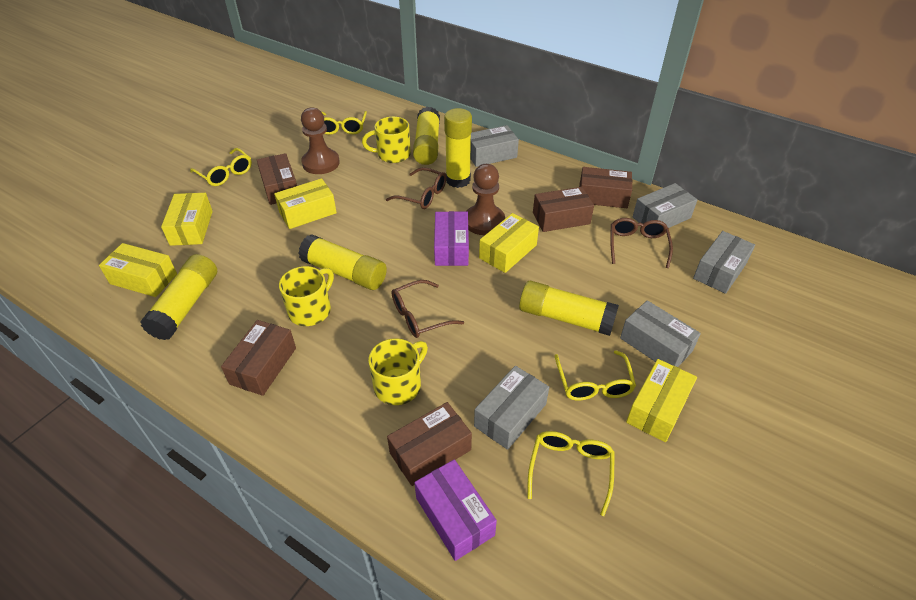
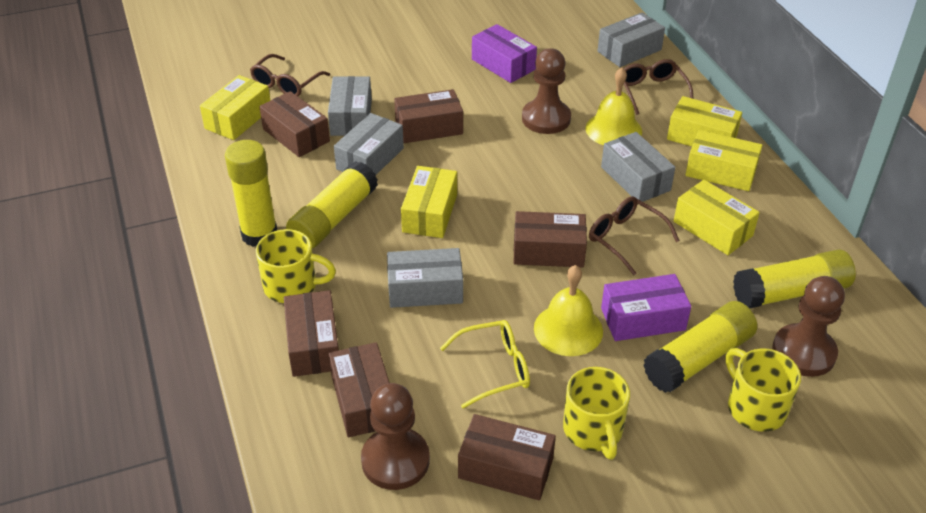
brown box: [221,320,296,396] [257,153,297,205] [387,402,472,486] [533,187,594,232] [579,167,632,208] = 5 -> [259,91,330,157] [284,290,339,377] [329,342,390,437] [394,89,463,143] [458,414,556,500] [513,211,587,267] = 6
brown pawn: [301,107,340,174] [466,164,505,235] = 2 -> [361,383,430,490] [522,48,571,134] [772,276,845,377] = 3
yellow bell: none = 0 -> [534,265,603,356] [586,68,642,145] = 2
yellow glasses: [190,148,252,186] [321,111,367,135] [527,431,615,516] [555,350,636,400] = 4 -> [440,320,530,409] = 1
yellow glue stick: [140,254,217,340] [298,234,387,290] [413,107,440,165] [444,108,472,188] [519,281,619,336] = 5 -> [225,140,277,247] [286,161,378,249] [643,301,757,393] [733,249,856,309] = 4

